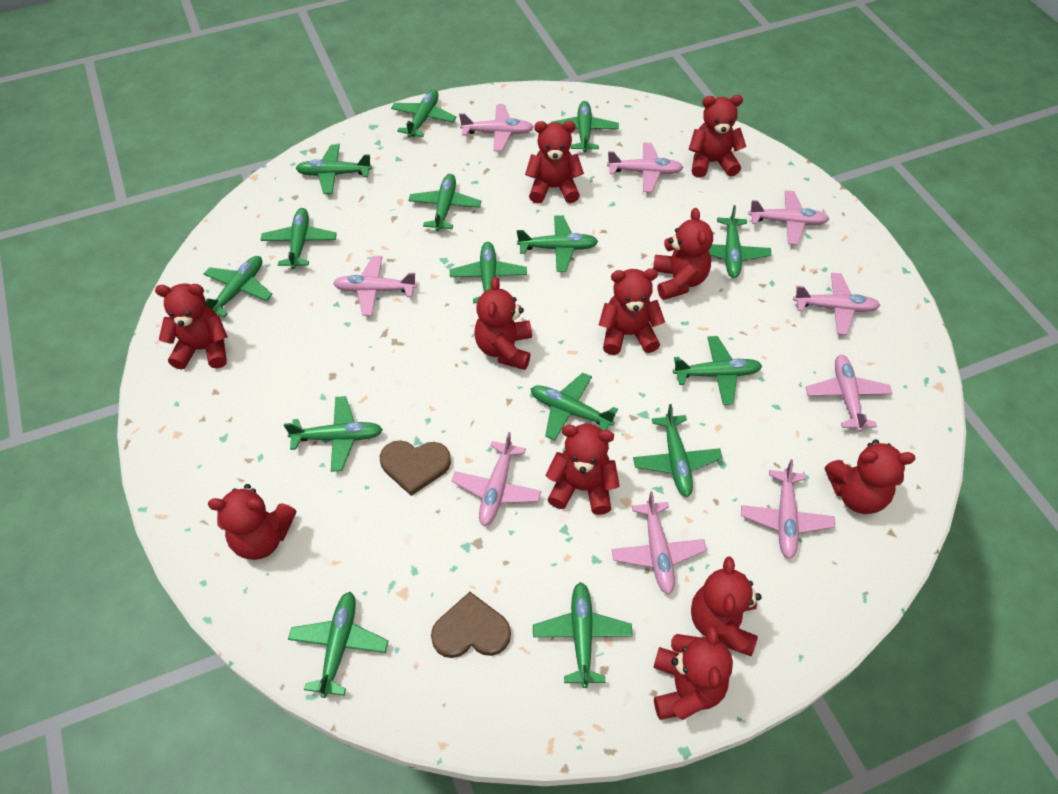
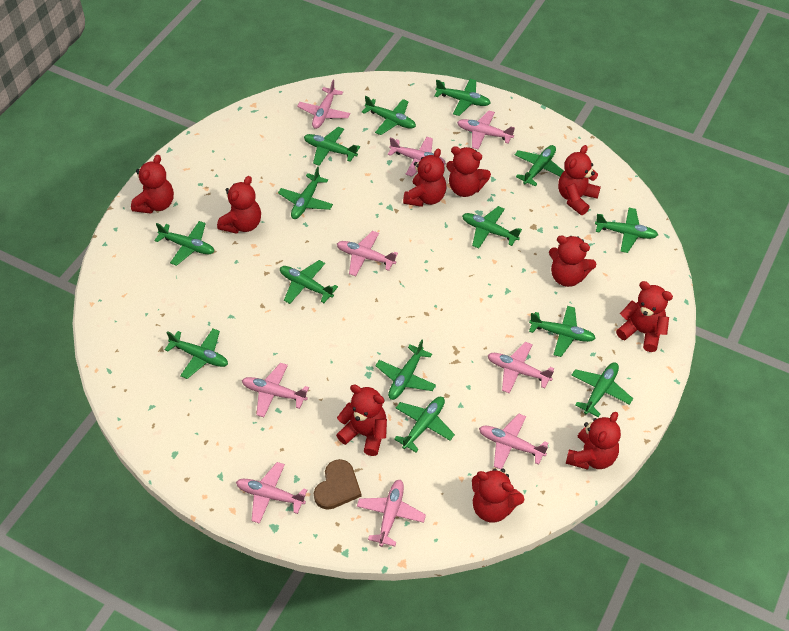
brown heart: [380,440,451,496] [431,592,511,658] = 2 -> [314,459,362,510] = 1
green plane: [204,256,273,317] [261,208,337,269] [284,396,383,472] [288,592,388,698] [295,144,372,194] [391,89,456,138] [408,174,482,231] [450,242,527,303] [517,215,598,272] [531,373,618,441] [533,582,633,688] [551,101,619,152] [633,404,723,497] [673,336,762,405] [708,205,771,278] = 15 -> [154,221,214,266] [164,328,228,379] [278,166,333,219] [280,260,338,304] [304,127,360,166] [362,96,416,135] [375,340,436,400] [394,397,455,452] [434,79,491,116] [462,206,522,248] [514,145,564,186] [529,306,596,357] [571,363,633,417] [595,208,658,253] = 14
red teddy bear: [155,283,228,370] [208,484,296,560] [475,277,532,370] [525,121,584,204] [545,424,620,515] [599,268,665,355] [653,208,713,300] [653,626,733,720] [689,95,746,178] [691,557,762,656] [825,439,916,514] = 11 -> [131,154,174,214] [217,176,261,234] [336,385,387,456] [403,148,446,207] [446,146,491,197] [472,469,525,523] [549,235,596,287] [558,145,601,215] [566,412,621,470] [616,281,673,352] = 10

